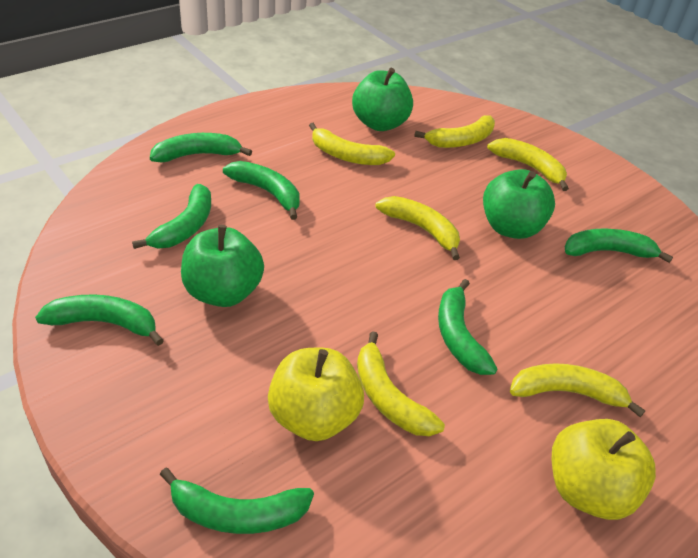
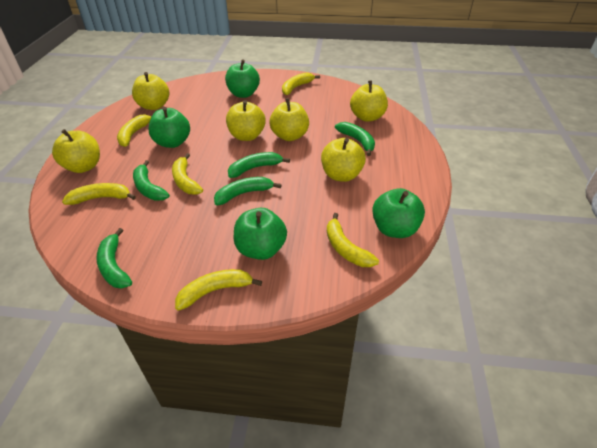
green apple: [181,225,264,307] [352,68,413,131] [483,169,555,239] = 3 -> [148,107,190,148] [225,59,260,98] [234,208,287,260] [372,188,425,238] = 4
green banana: [35,294,164,346] [132,184,211,249] [150,133,252,162] [160,468,314,534] [223,161,300,220] [438,279,498,375] [565,229,673,263] = 7 -> [96,228,132,289] [133,160,170,201] [214,177,281,205] [228,152,290,178] [335,122,375,156] = 5
yellow apple: [268,348,364,441] [551,419,656,520] = 2 -> [52,129,100,173] [132,72,169,110] [226,100,266,141] [270,98,309,141] [321,138,366,182] [350,80,388,122] = 6

